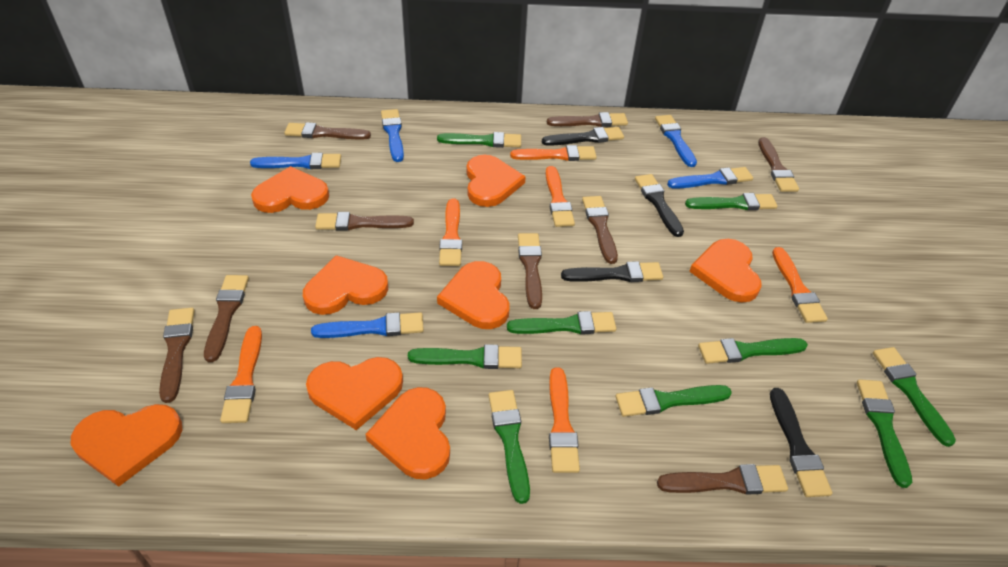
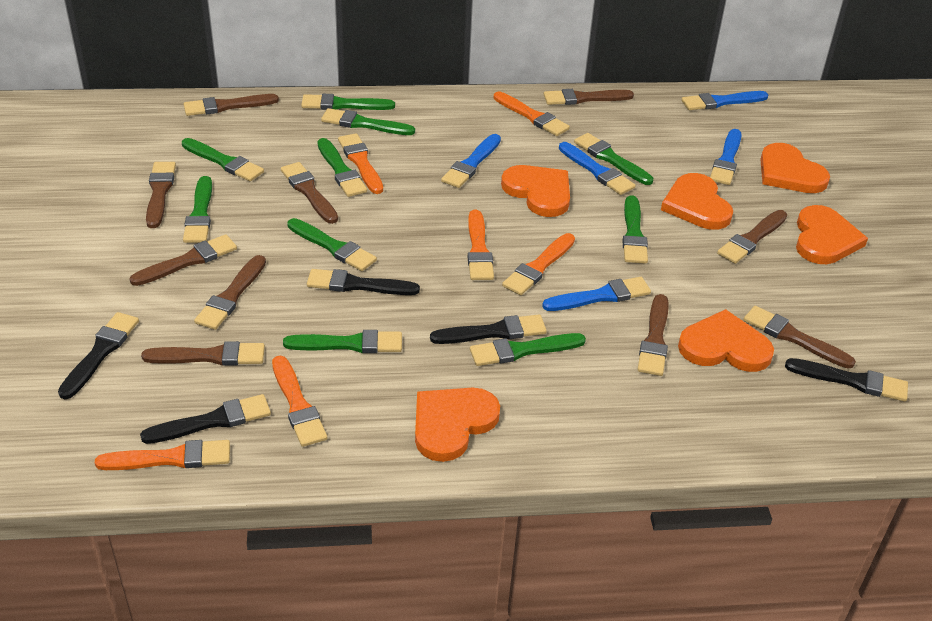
black brush: [542,127,624,146] [561,261,663,282] [635,174,684,237] [770,388,832,497] = 4 -> [58,312,139,399] [140,394,271,444] [307,269,420,295] [430,315,547,344] [785,358,908,401] = 5
brown brush: [159,308,195,403] [204,275,249,362] [284,122,371,140] [315,212,414,231] [518,233,542,309] [547,112,628,127] [582,196,618,264] [657,464,788,495] [758,137,799,192] = 9 -> [129,234,237,286] [141,341,265,366] [146,162,176,228] [184,94,279,116] [194,255,266,330] [281,162,338,224] [544,89,634,105] [637,294,669,376] [717,210,787,264] [744,306,856,369] = 10
green brush: [408,344,522,369] [437,132,521,148] [489,390,530,504] [507,311,616,334] [615,385,732,417] [685,193,777,210] [698,338,808,364] [857,379,912,488] [873,347,956,447] = 9 -> [182,138,264,181] [183,176,212,243] [283,330,402,353] [287,218,377,271] [301,94,395,110] [317,138,367,197] [321,108,415,135] [470,333,586,366] [574,133,653,185] [622,195,648,264] = 10
orange heart: [71,404,182,487] [251,166,329,213] [303,255,388,315] [306,357,403,430] [365,387,450,479] [437,261,510,329] [466,155,526,207] [689,239,761,303] = 8 -> [415,388,500,462] [501,165,570,217] [661,173,733,230] [678,309,774,372] [760,143,830,193] [796,205,868,264] = 6

